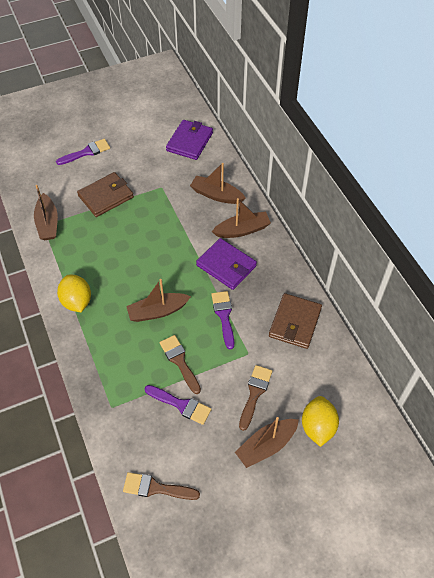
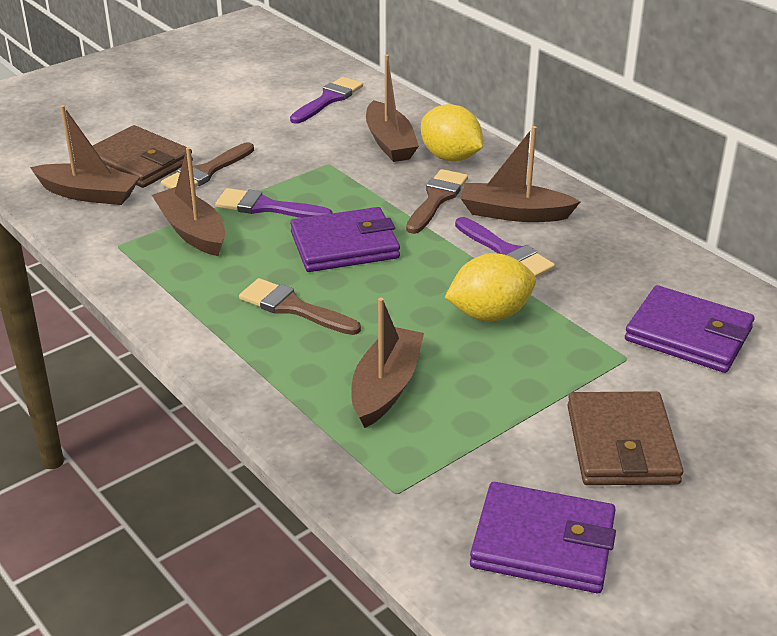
purple wallet: [166,120,213,160] [196,238,257,290] = 2 -> [290,207,400,272] [470,482,616,593] [625,285,754,373] = 3

